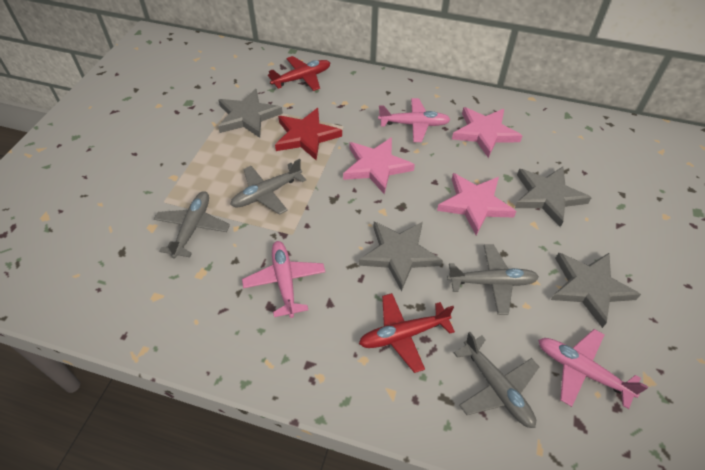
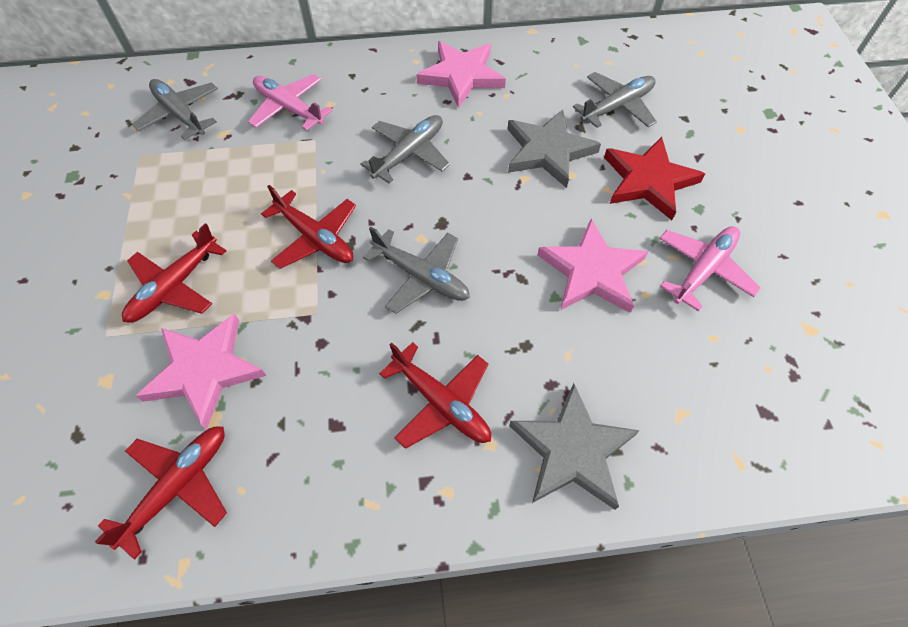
grey star: [218,89,283,138] [359,222,442,291] [515,167,592,227] [551,252,641,328] = 4 -> [507,109,601,188] [509,383,640,510] = 2
pink plane: [242,241,325,318] [378,98,451,142] [538,329,648,409] = 3 -> [248,74,333,131] [659,226,761,311] = 2
red plane: [268,56,330,91] [359,293,455,373] = 2 -> [95,426,227,559] [122,223,226,323] [261,185,356,269] [379,342,491,449] = 4

